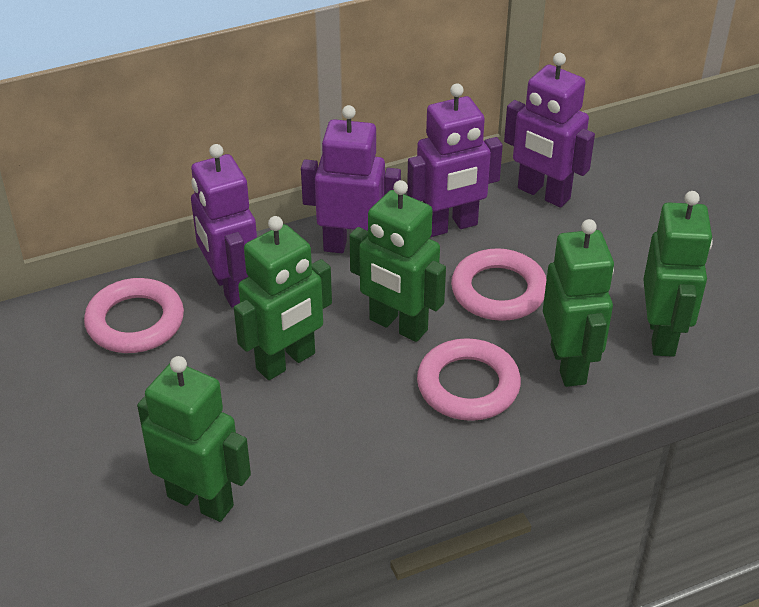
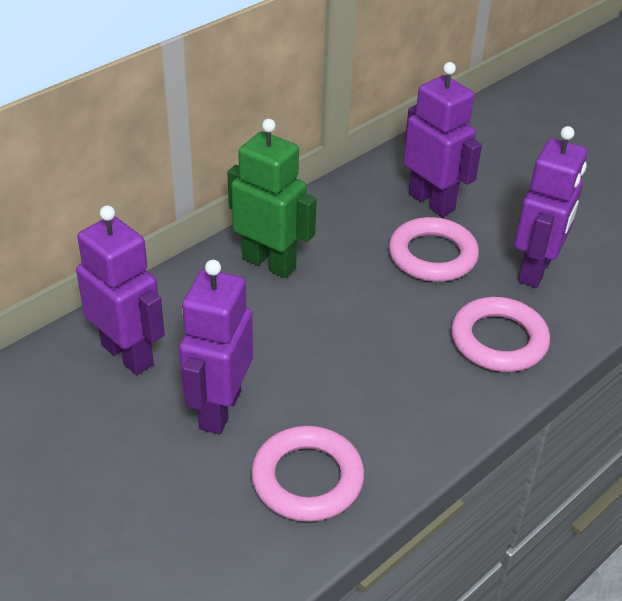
green robot: [137,356,251,522] [234,216,332,380] [349,180,446,342] [543,219,614,387] [643,191,713,357] = 5 -> [228,119,317,278] = 1

